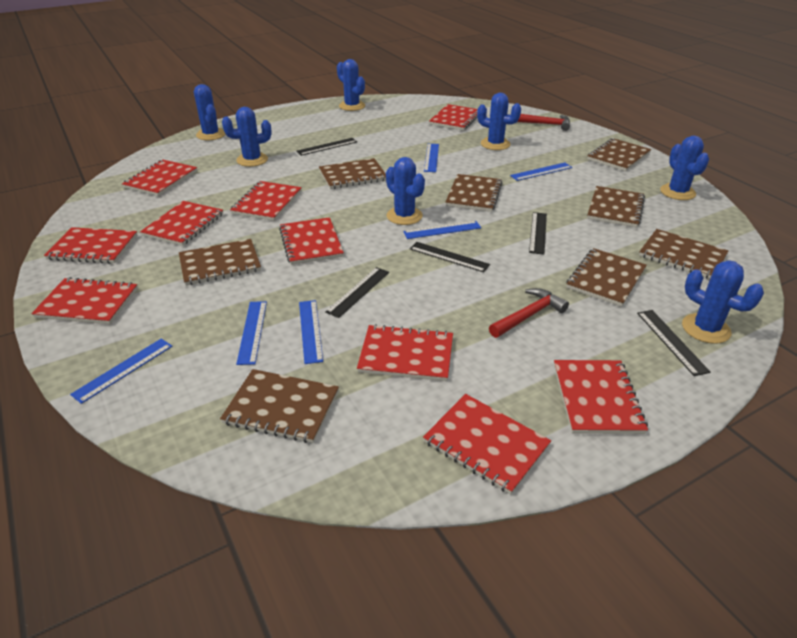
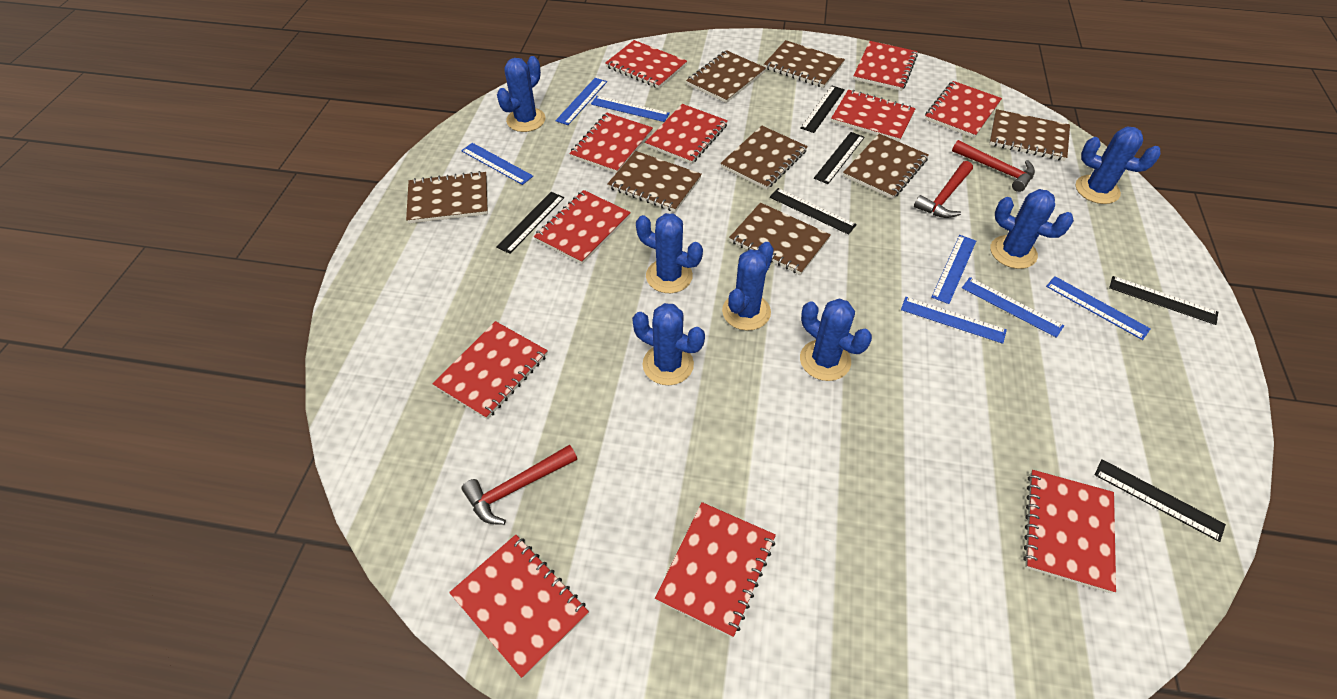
black ruler: [296,138,357,156] [325,267,389,318] [410,242,490,272] [529,212,547,255] [637,310,711,376] = 5 -> [496,192,564,254] [770,188,857,235] [800,85,845,133] [814,132,865,184] [1095,459,1226,542] [1109,276,1218,325] = 6
blue ruler: [70,339,172,404] [236,301,267,365] [299,300,323,364] [403,221,481,239] [424,144,439,172] [510,163,572,181] = 6 -> [461,143,533,185] [555,78,607,125] [591,96,670,122] [901,297,1007,344] [931,235,976,304] [962,277,1064,338] [1046,276,1151,340] = 7
red hammer: [489,288,569,338] [517,114,570,131] = 2 -> [461,445,577,525] [914,161,973,218] [952,140,1035,192] = 3
red notebook: [31,277,138,324] [44,227,137,264] [122,160,197,196] [140,201,223,246] [230,181,302,221] [279,217,344,265] [357,324,453,381] [423,394,551,495] [429,104,478,131] [554,360,648,434] = 10 -> [433,321,548,419] [449,535,589,678] [534,190,631,264] [569,113,653,173] [605,40,687,88] [645,104,728,164] [655,502,776,638] [831,90,916,142] [853,41,918,91] [925,81,1002,138] [1023,470,1116,594] = 11

